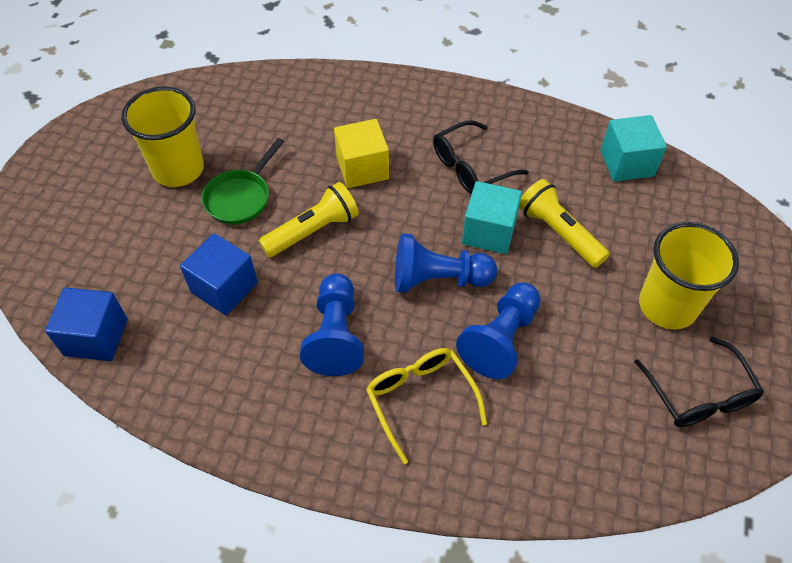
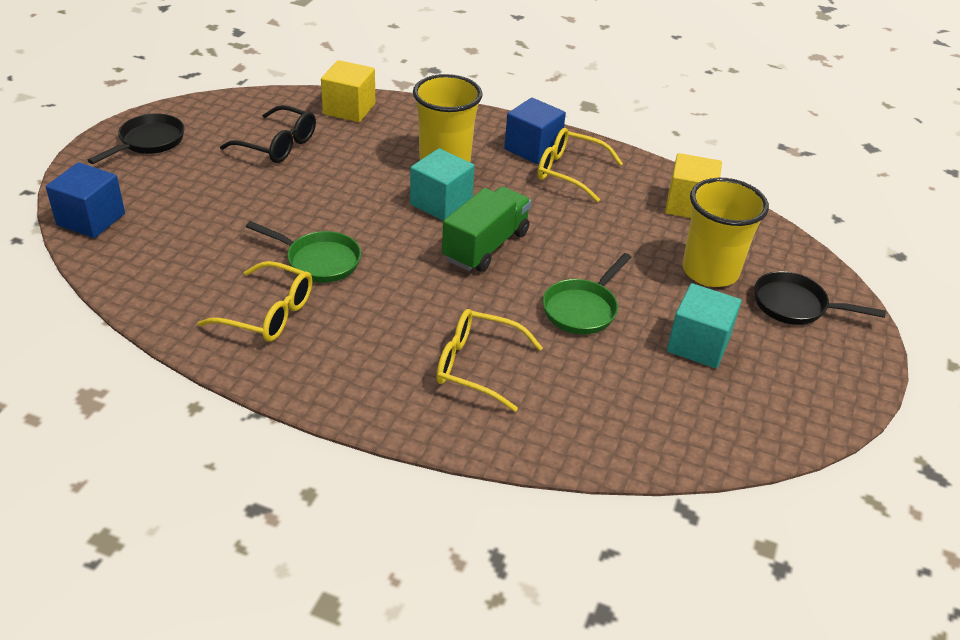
black glasses: [433,120,529,194] [635,337,764,427] = 2 -> [220,105,316,163] = 1
black pan: none = 0 -> [88,113,184,164] [754,271,886,325] = 2
blue pawn: [300,273,364,376] [395,233,497,293] [456,283,540,379] = 3 -> none = 0
green pan: [202,138,284,225] = 1 -> [246,221,361,283] [543,253,632,335] = 2
green truck: none = 0 -> [442,187,531,272] = 1
yellow cube: [334,119,389,188] = 1 -> [321,60,375,122] [665,153,722,218] = 2
yellow flashlight: [259,182,359,257] [519,179,610,268] = 2 -> none = 0
yellow glasses: [366,348,487,464] = 1 -> [198,261,313,342] [436,309,543,412] [537,128,623,202] = 3

